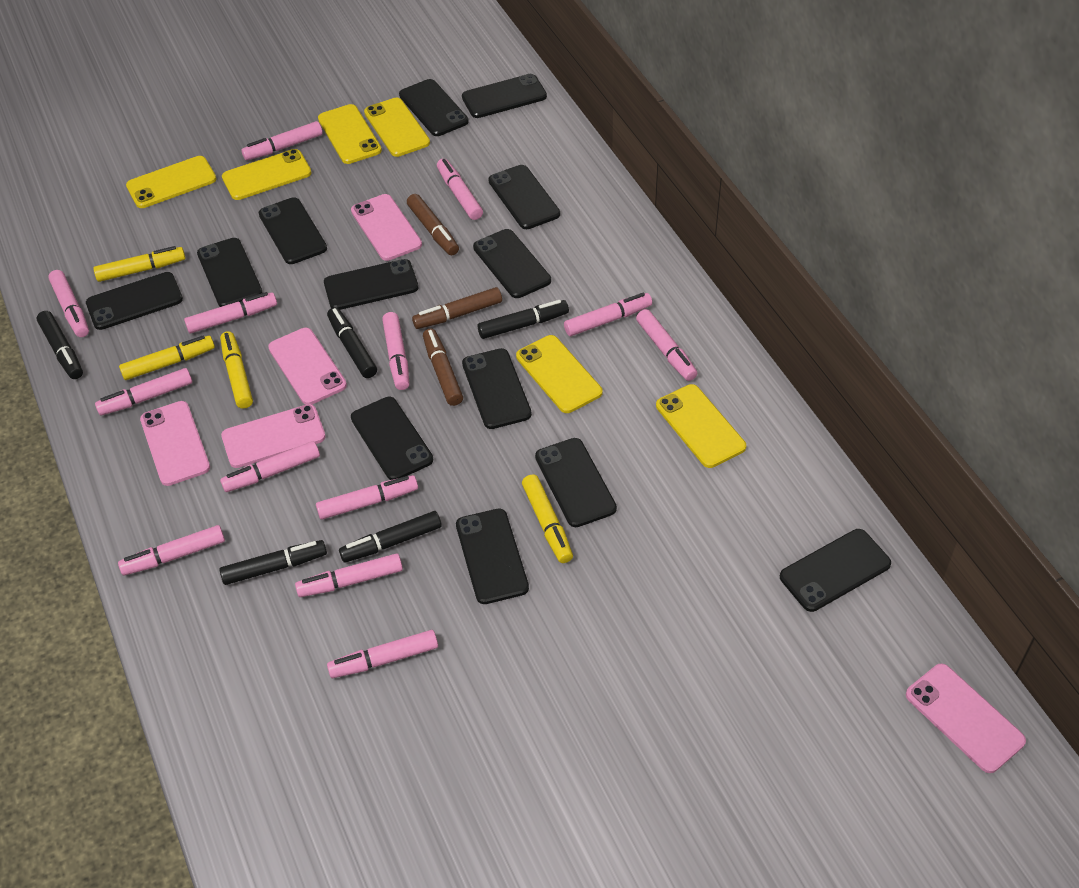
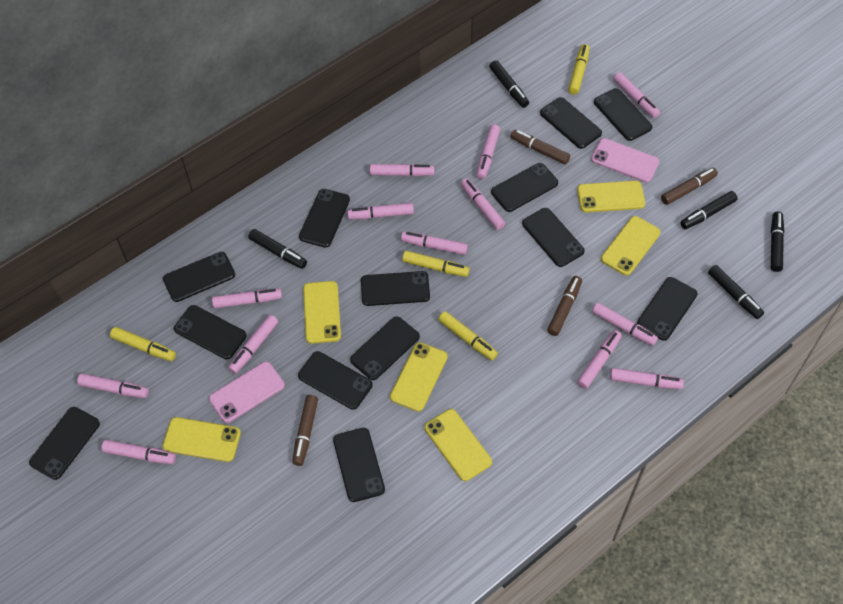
brown marker: [407,194,459,255] [412,287,502,329] [423,329,463,406] = 3 -> [292,395,318,466] [511,130,570,164] [547,276,582,336] [661,168,718,205] = 4
pink phone: [140,401,210,486] [221,404,326,468] [268,328,347,405] [351,194,422,261] [906,664,1026,773] = 5 -> [209,361,285,423] [591,138,659,182] = 2

